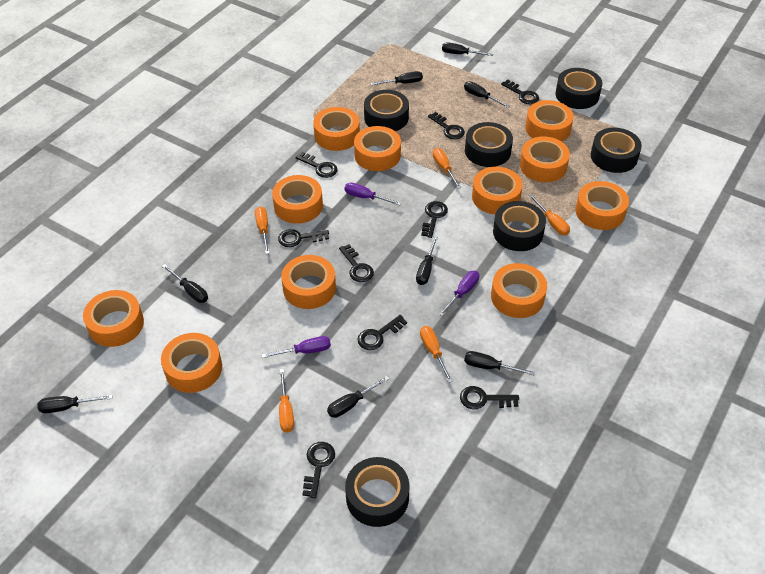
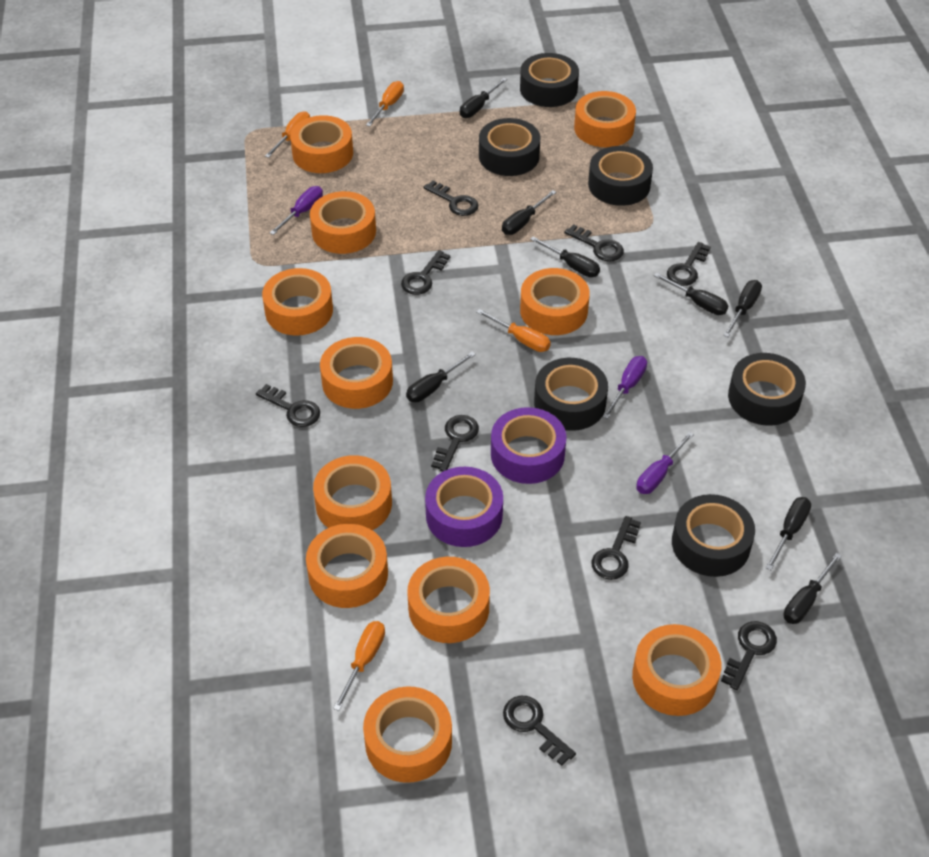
orange screwdriver: [255,207,270,254] [279,369,294,433] [420,326,453,383] [433,148,461,189] [529,194,570,236] = 5 -> [265,111,310,158] [333,621,385,711] [366,81,404,127] [476,309,551,352] = 4
purple tape: none = 0 -> [425,467,503,547] [491,407,566,484] = 2

